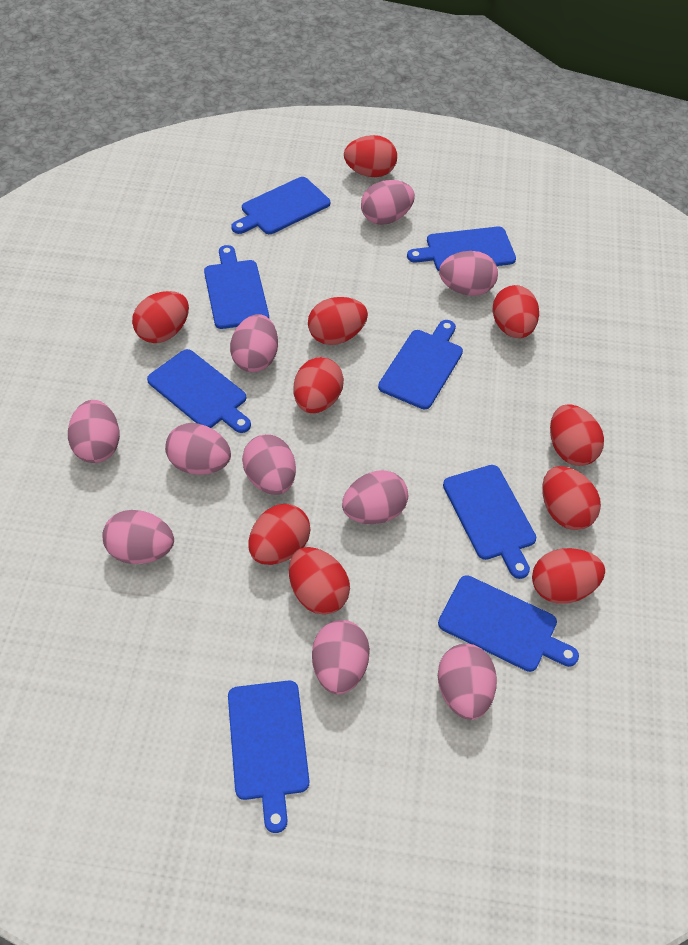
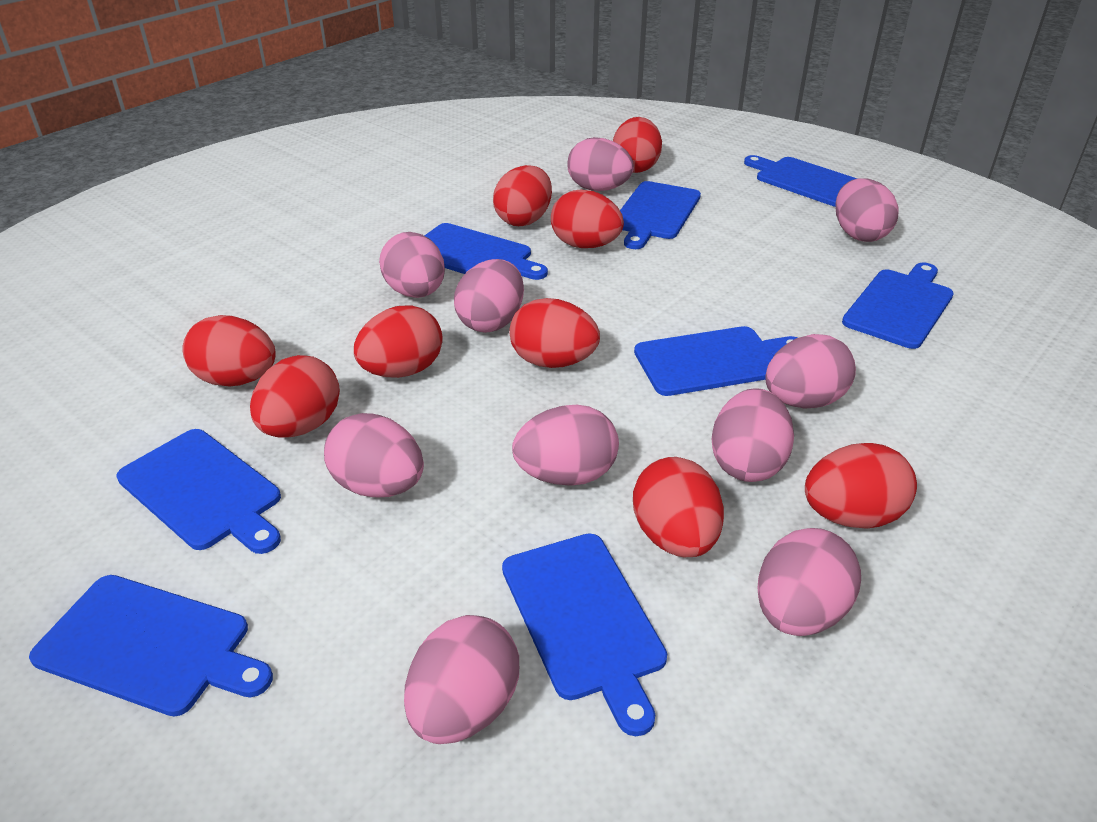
red egg: [132,291,189,343] [248,504,310,565] [289,547,350,615] [294,357,344,413] [308,297,368,345] [344,135,397,177] [493,285,539,338] [532,548,605,604] [543,466,601,530] [550,404,604,466] = 10 -> [183,315,276,387] [250,355,340,438] [354,305,443,378] [493,165,552,226] [509,298,600,368] [551,190,624,248] [613,117,662,173] [633,457,724,557] [805,443,917,529] = 9

